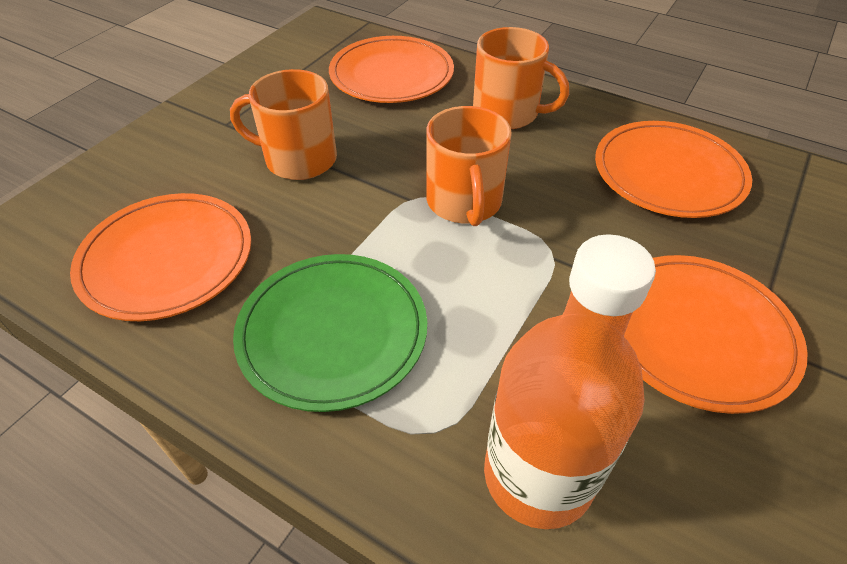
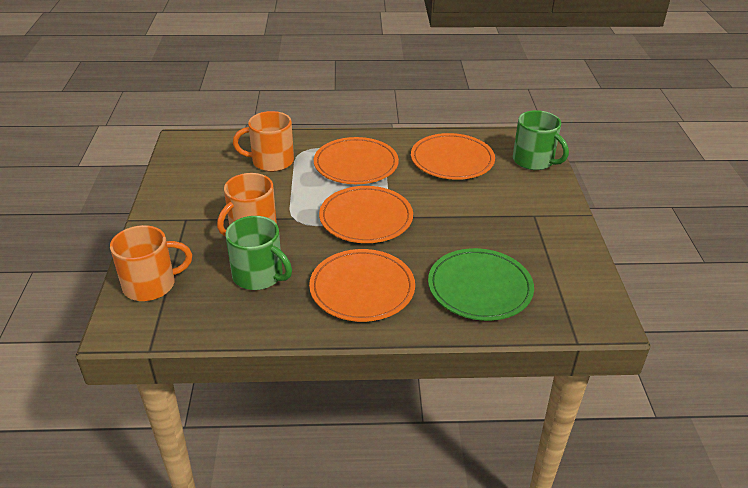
green mug: none = 0 -> [225,216,292,290] [513,110,569,170] = 2
orange bottle: [484,234,656,529] = 1 -> none = 0

